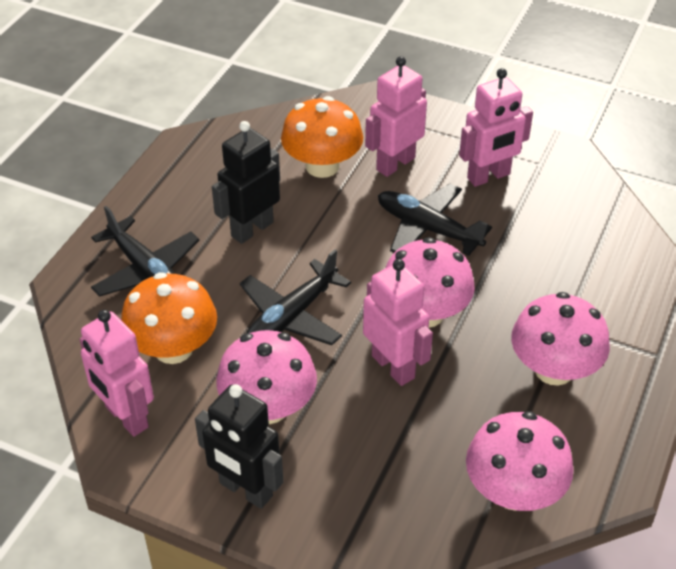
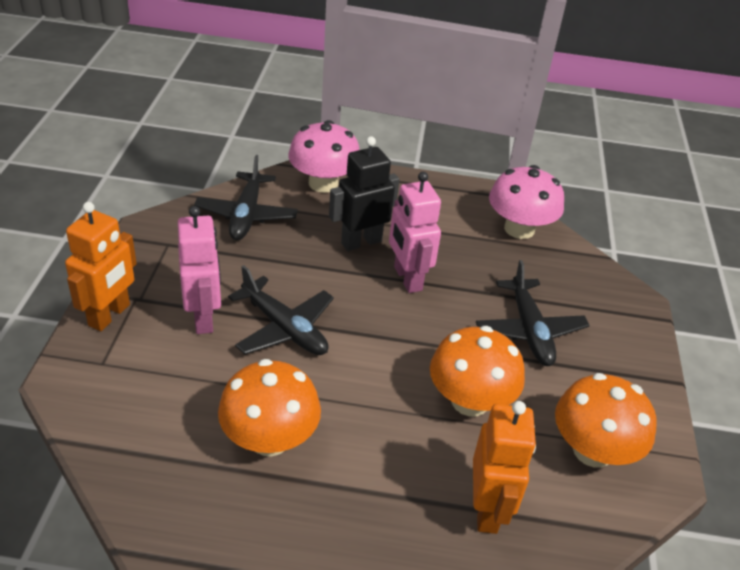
black robot: [195,384,283,509] [212,121,280,244] = 2 -> [329,136,400,251] = 1
orange mushroom: [121,272,217,364] [281,96,363,178] = 2 -> [218,359,321,456] [430,326,525,416] [555,373,657,468] = 3
orange robot: none = 0 -> [65,202,137,331] [473,401,536,534] = 2
pink mushroom: [216,330,317,424] [386,237,475,328] [466,411,574,511] [511,292,610,386] = 4 -> [288,120,360,193] [489,165,564,239] = 2
pink robot: [80,310,154,437] [363,259,433,386] [365,56,427,177] [459,68,533,187] = 4 -> [178,206,221,334] [389,172,441,293] = 2

